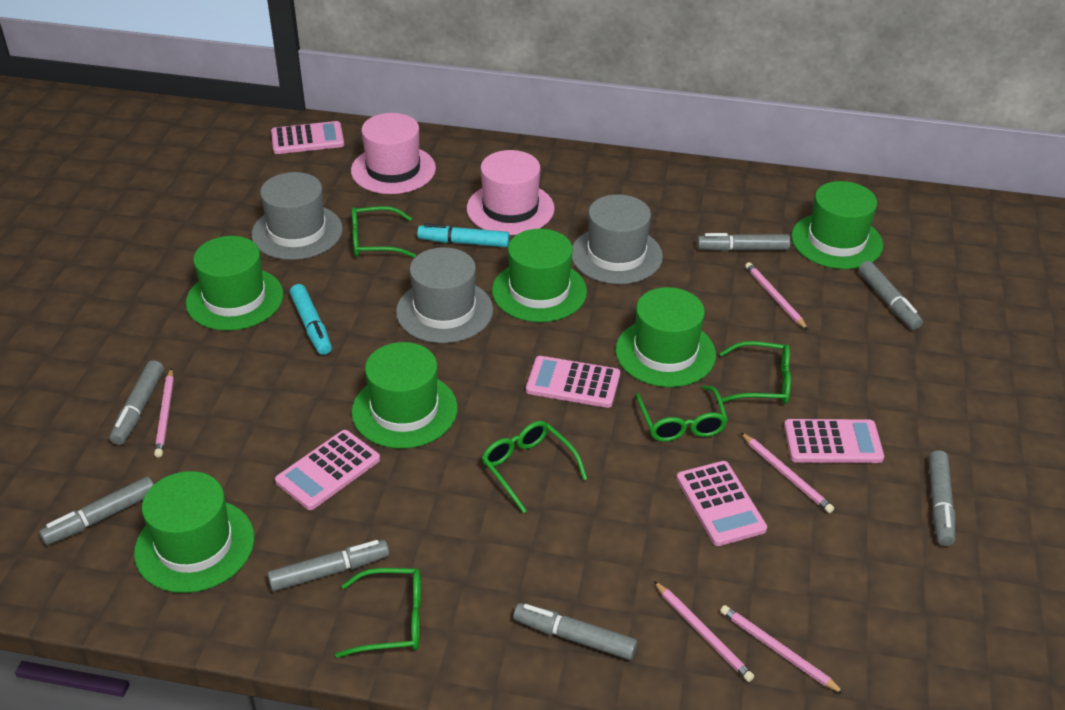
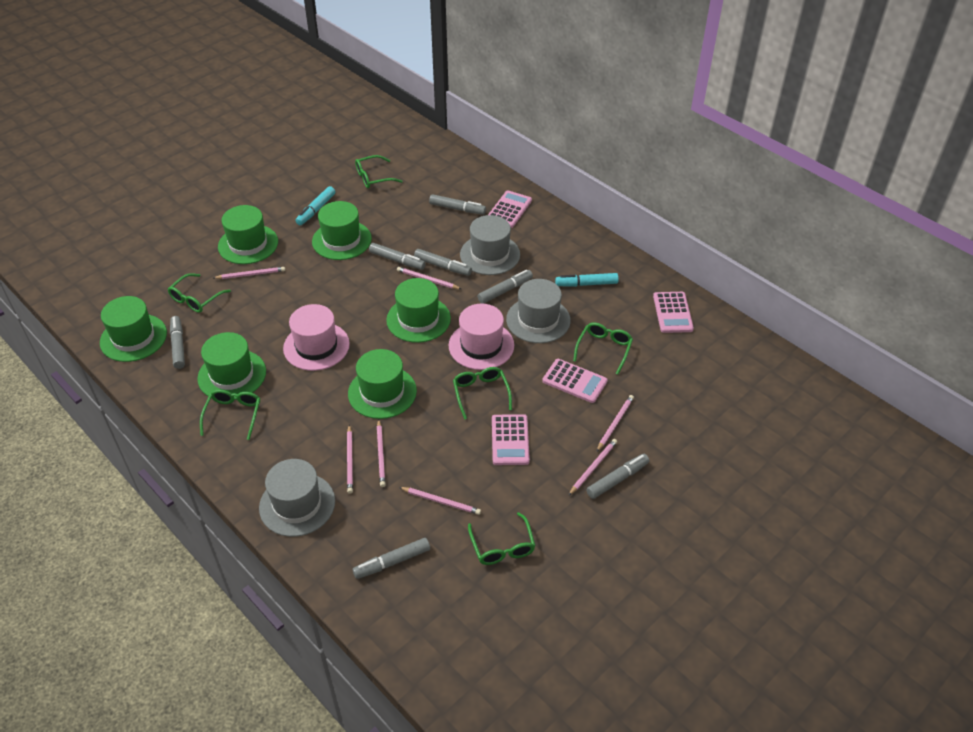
green glasses: [335,568,421,658] [352,206,416,258] [482,421,587,514] [635,385,728,442] [719,341,791,404] = 5 -> [168,273,231,313] [200,389,260,440] [355,155,403,188] [453,367,512,420] [468,512,536,565] [573,322,633,374] = 6
pink calculator: [271,121,344,154] [275,430,380,510] [526,356,620,408] [677,461,767,546] [784,419,884,463] = 5 -> [488,190,532,228] [492,414,530,465] [542,359,608,403] [653,292,694,333] = 4
pink pencil: [154,368,174,458] [654,581,754,682] [720,605,845,694] [741,433,834,513] [745,262,808,330] = 5 -> [214,267,285,279] [347,424,353,494] [377,419,386,487] [397,267,461,289] [399,487,481,515] [569,439,617,495] [597,395,634,452] = 7

